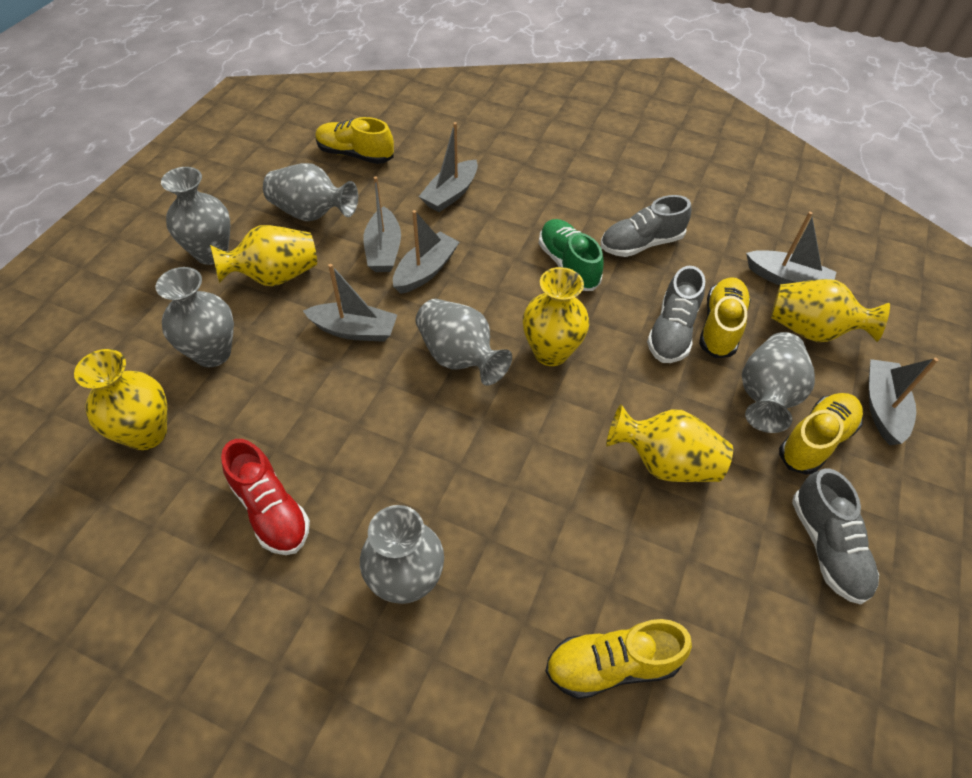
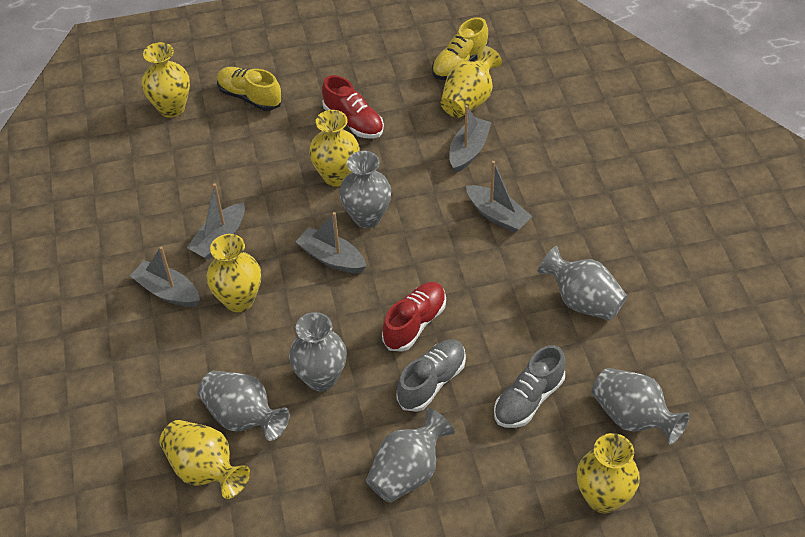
green shoe: [539,219,604,291] = 1 -> none = 0
grey boat: [303,264,397,342] [363,176,401,272] [393,210,459,294] [419,122,478,212] [746,211,836,286] [869,358,939,445] = 6 -> [130,246,200,307] [187,183,245,260] [296,212,367,273] [449,105,492,173] [466,161,533,233] = 5
grey shoe: [601,195,691,257] [647,266,705,363] [792,468,879,604] = 3 -> [397,339,466,412] [494,345,566,428] = 2
red shoe: [221,439,310,555] = 1 -> [322,75,384,139] [382,282,446,352] = 2
yellow shoe: [315,117,394,164] [545,619,692,699] [699,277,751,358] [779,393,863,475] = 4 -> [217,67,282,111] [432,17,489,80] = 2
yellow vase: [74,349,168,450] [210,225,317,287] [523,267,589,366] [606,404,733,482] [771,279,890,342] = 5 -> [141,42,190,118] [159,420,250,499] [206,234,261,312] [309,110,360,187] [441,46,502,118] [577,433,640,513] = 6

